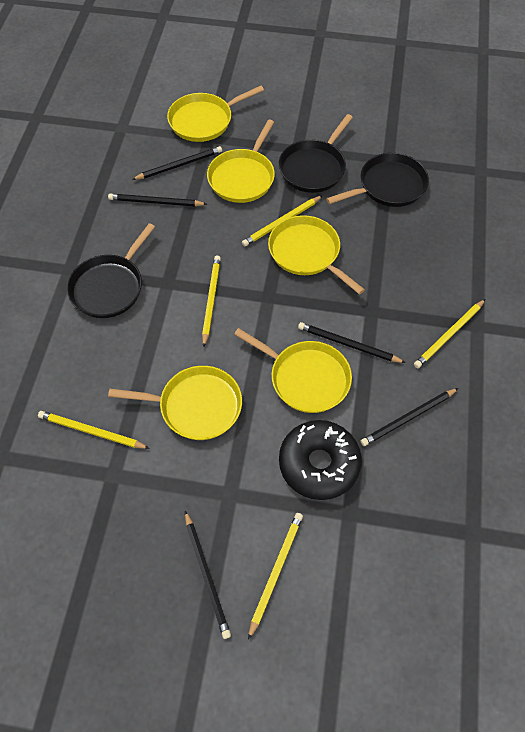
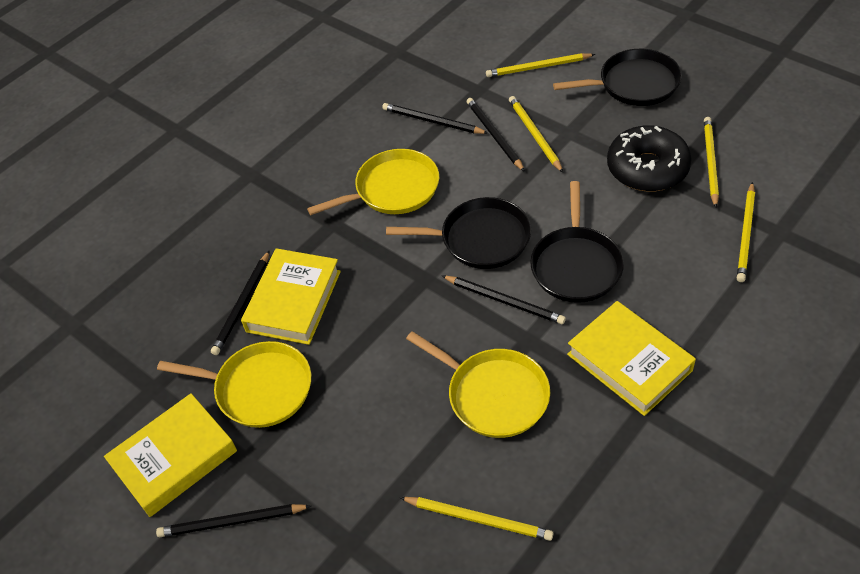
yellow book: none = 0 -> [104,393,237,517] [241,248,341,345] [567,301,696,416] = 3
yellow pan: [108,366,242,440] [167,86,264,142] [207,119,275,203] [234,328,352,413] [268,215,365,295] = 5 -> [157,341,311,428] [307,149,439,215] [406,331,550,438] = 3

